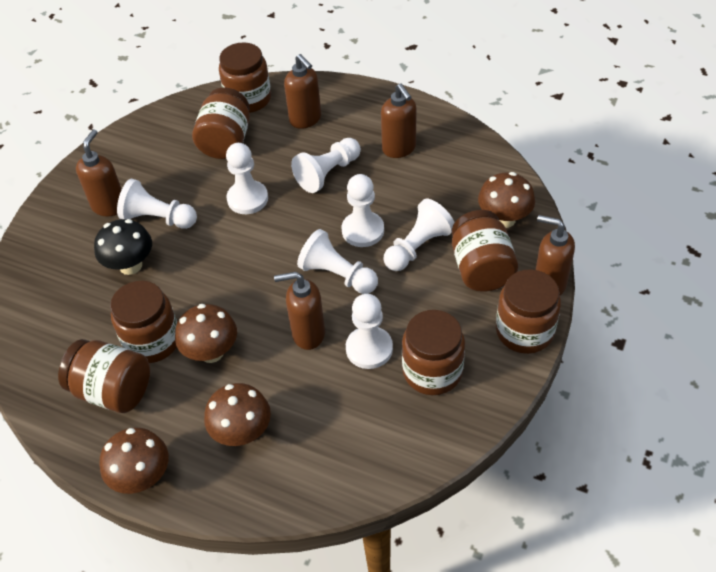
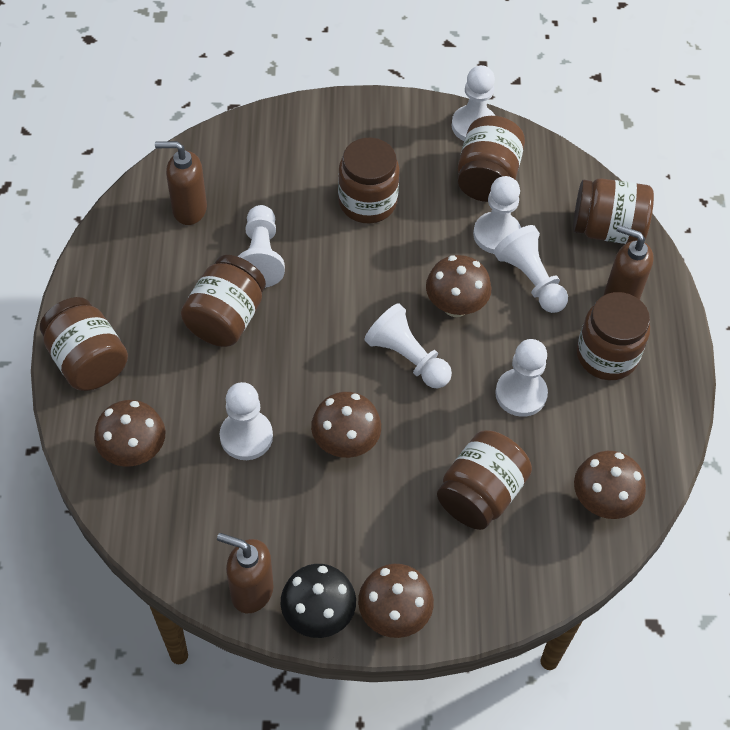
brown mushroom: [100,427,169,494] [175,304,237,363] [204,383,271,446] [478,172,535,228] = 4 -> [94,400,165,466] [311,392,381,458] [358,564,434,638] [426,255,491,317] [574,451,646,519] = 5
brown soap dispenser: [76,129,122,217] [274,272,325,350] [284,54,321,129] [381,83,416,158] [535,215,575,295] = 5 -> [155,141,207,225] [217,533,273,613] [604,225,654,300] = 3

